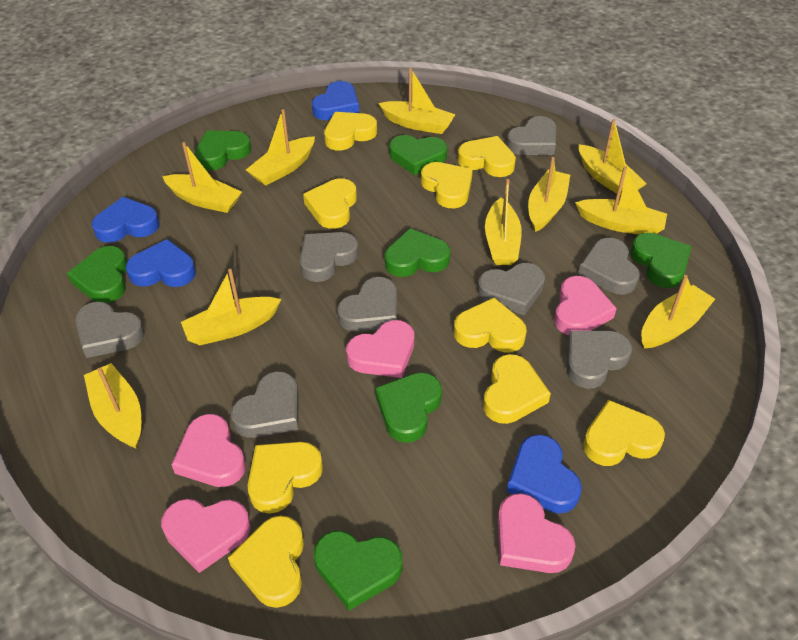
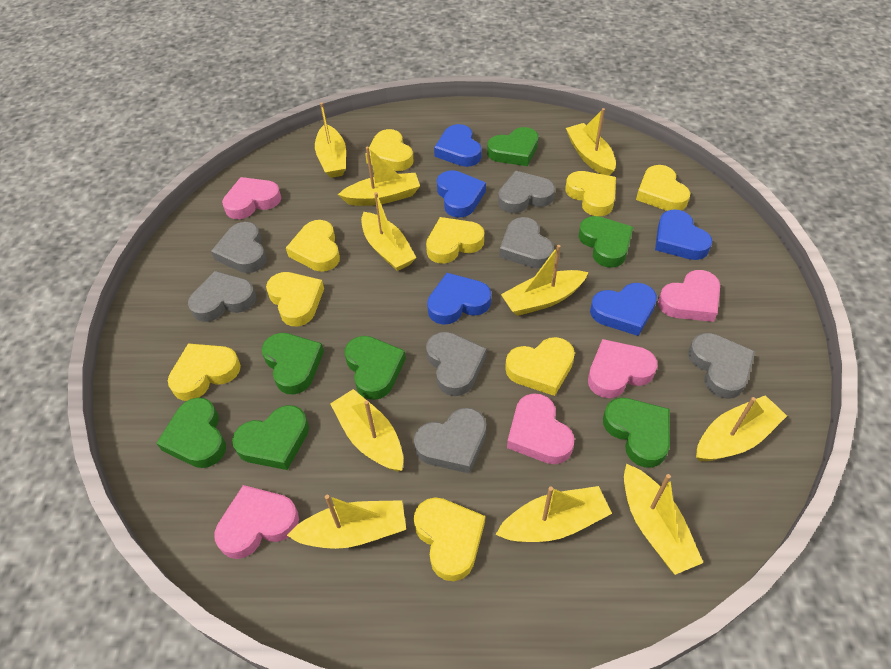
blue heart: [91,197,160,243] [126,239,196,287] [312,81,359,120] [507,435,582,514] = 4 -> [427,273,491,325] [434,124,482,167] [437,170,486,218] [590,283,657,336] [655,209,712,260] = 5
grey heart: [75,302,145,358] [231,371,299,438] [300,232,359,282] [337,277,397,332] [477,263,545,315] [506,116,556,155] [567,331,632,389] [578,238,640,294] = 8 -> [188,271,256,322] [211,222,267,273] [414,408,486,474] [426,332,486,396] [498,171,555,213] [499,217,554,268] [688,333,755,399] = 7

